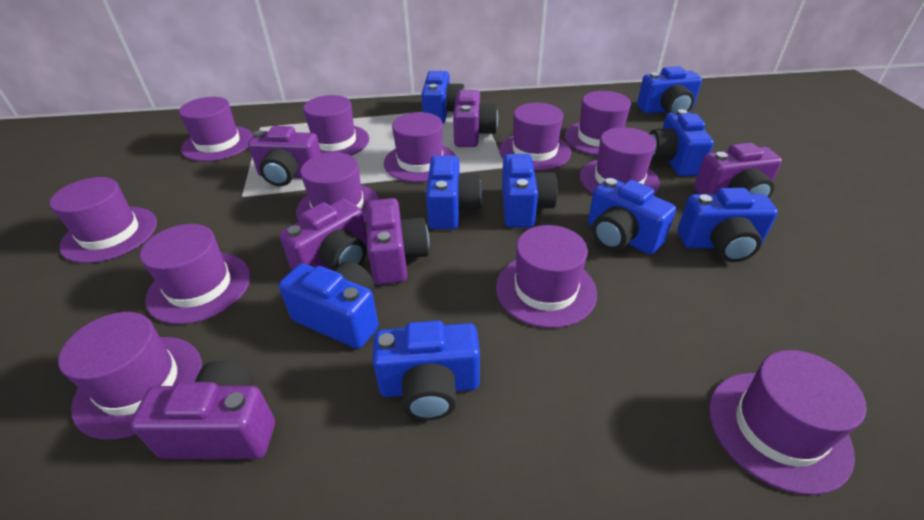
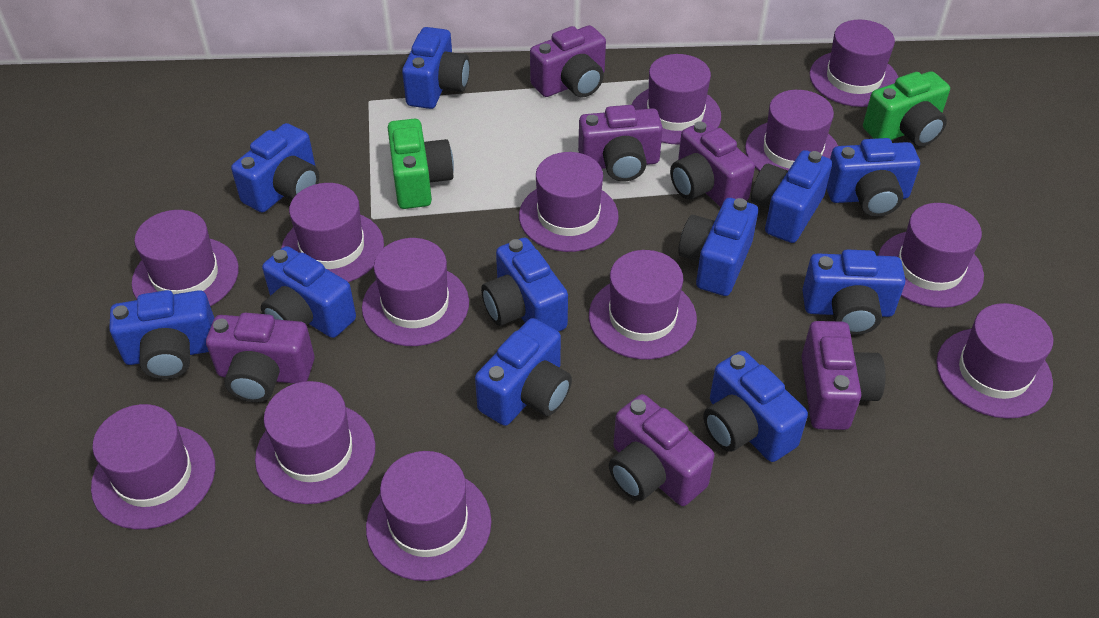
blue camera: [279,261,379,349] [372,320,480,420] [421,71,464,123] [426,156,482,229] [502,154,558,228] [588,178,676,255] [637,66,702,114] [649,109,714,176] [678,188,778,262] = 9 -> [109,290,214,379] [231,123,319,213] [261,246,356,338] [402,27,470,109] [475,318,572,426] [481,238,568,332] [678,198,758,296] [703,351,808,462] [751,150,832,243] [802,250,905,335] [826,138,920,217] = 11
green camera: none = 0 -> [388,119,454,209] [863,71,950,146] = 2
purple hat: [50,177,157,263] [58,312,202,440] [140,224,250,324] [179,97,253,161] [296,152,379,224] [303,95,369,156] [384,112,456,182] [496,225,597,328] [499,103,571,171] [565,91,631,156] [580,127,660,196] [709,350,867,495] = 12 -> [91,404,215,529] [132,210,239,306] [255,381,375,504] [281,183,384,282] [362,238,469,346] [366,451,491,581] [519,152,619,252] [589,250,697,360] [632,54,721,145] [745,90,838,171] [810,20,898,107] [878,203,984,308] [936,303,1053,419] = 13

